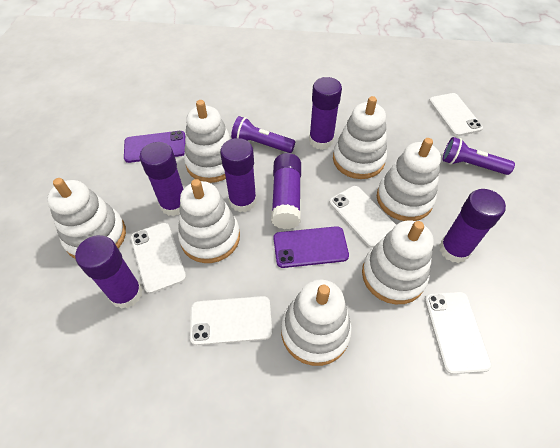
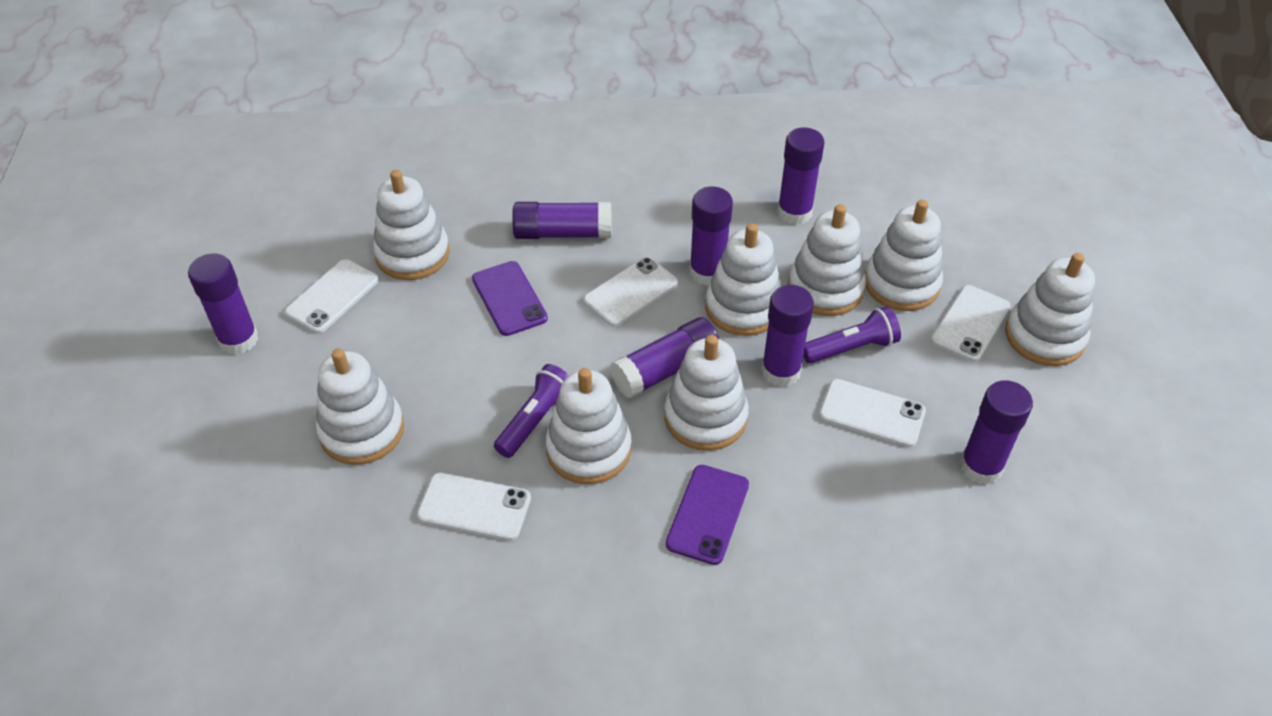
purple glue stick: [75,235,143,309] [139,142,183,216] [220,138,257,212] [271,153,301,229] [309,77,342,150] [439,189,506,263] = 6 -> [188,253,258,355] [512,202,611,239] [610,317,719,398] [689,186,733,286] [761,285,814,387] [777,128,825,225] [960,380,1033,484] = 7
white stacking toy: [47,178,126,259] [178,179,240,263] [184,100,231,183] [281,280,352,366] [333,96,387,179] [362,220,434,304] [377,138,441,221] = 7 -> [316,349,404,465] [373,170,450,280] [546,368,632,484] [664,335,749,451] [705,223,781,336] [788,204,866,316] [865,199,943,311] [1005,253,1095,366] = 8

